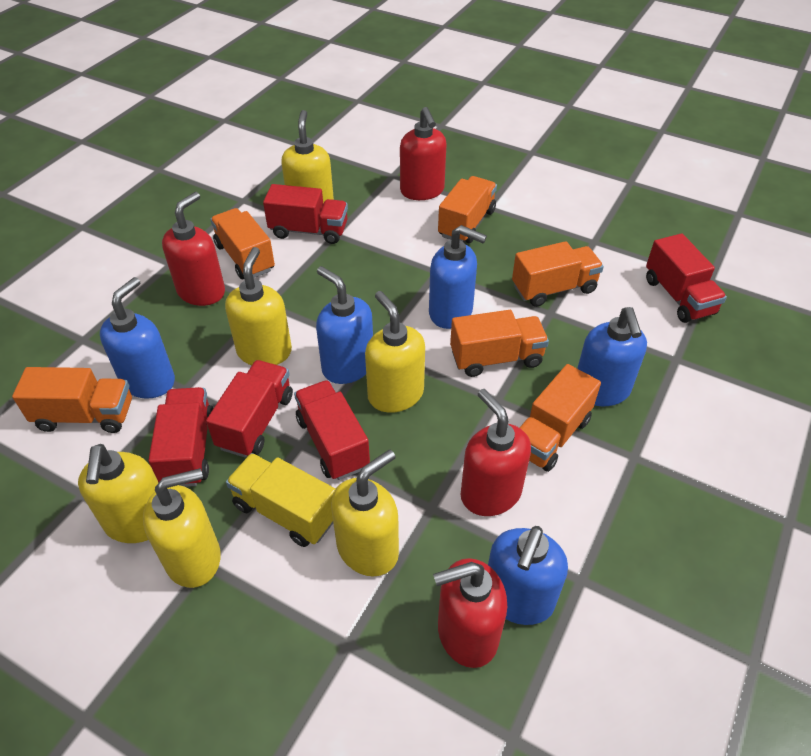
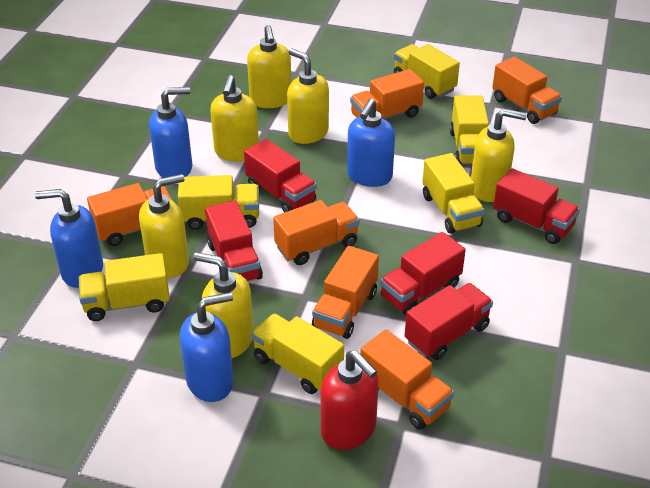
blue soap dispenser: [100,277,175,399] [316,266,373,384] [429,225,487,329] [488,526,568,625] [577,307,647,406] = 5 -> [35,189,103,288] [149,87,192,178] [180,292,234,402] [347,99,395,187] = 4
red soap dispenser: [162,192,225,306] [400,107,447,200] [433,558,507,668] [460,389,531,516] = 4 -> [320,350,379,450] = 1
yellow truck: [226,453,335,547] = 1 -> [79,253,170,321] [178,175,259,230] [251,314,344,394] [394,44,460,99] [422,153,484,234] [450,95,489,164] = 6

